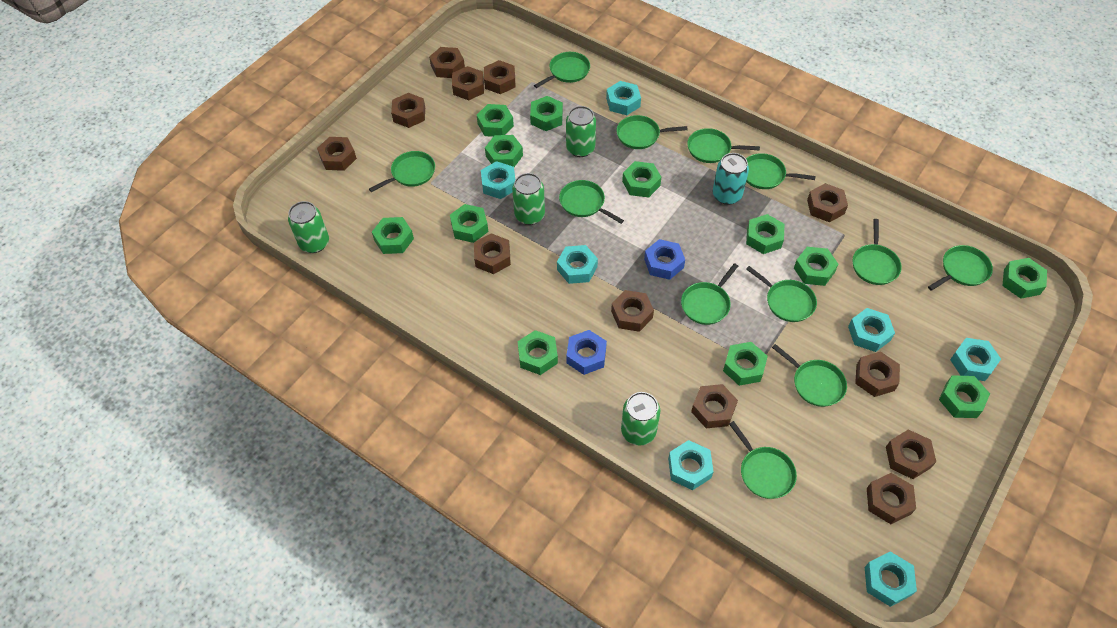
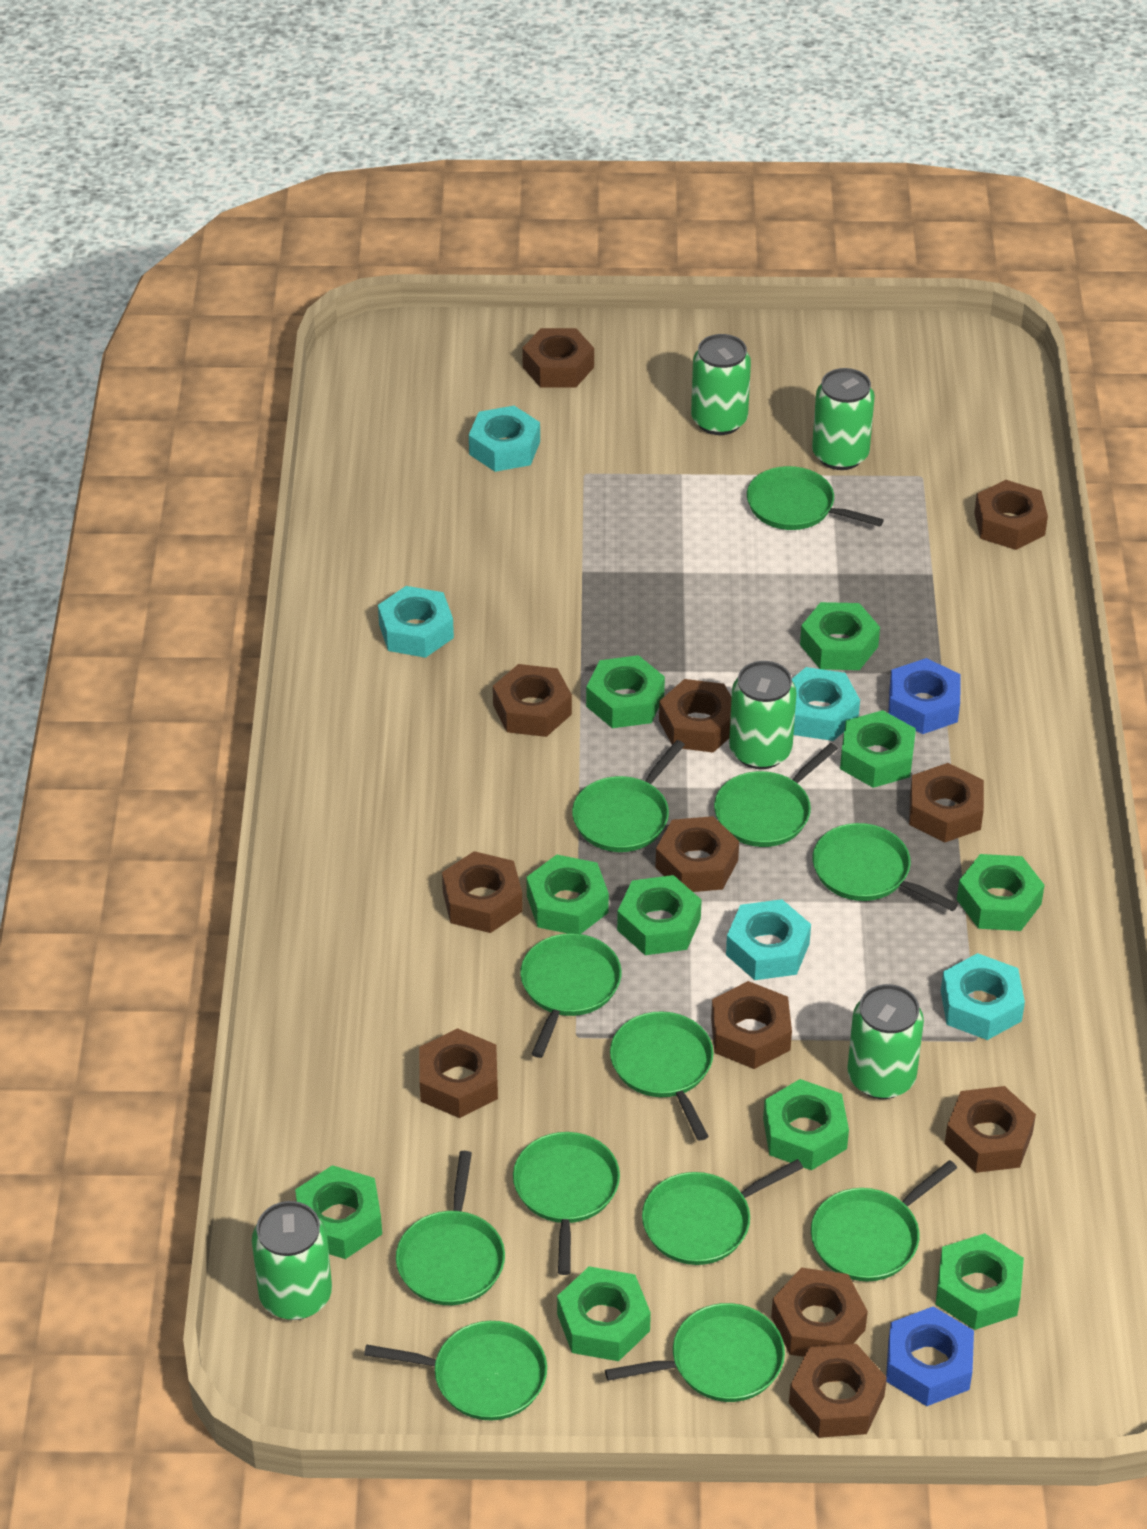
green can: [288,201,329,253] [512,173,545,225] [566,106,596,157] [621,392,660,446] = 4 -> [252,1201,332,1320] [691,334,751,435] [729,661,796,769] [812,368,875,470] [847,984,924,1099] = 5
green nut: [372,217,414,254] [450,204,488,243] [477,104,514,137] [485,135,523,167] [518,330,558,375] [530,96,563,131] [622,161,661,197] [723,342,768,386] [746,214,784,254] [794,247,838,286] [939,375,990,418] [1003,258,1047,299] = 12 -> [295,1165,382,1259] [527,854,609,934] [557,1266,651,1361] [586,655,665,728] [617,875,702,955] [763,1079,849,1170] [800,602,880,670] [840,710,916,788] [935,1233,1024,1330] [957,854,1044,931] = 10
turquoise can: [713,153,749,205] = 1 -> none = 0
turquoise nut: [481,161,515,199] [557,245,598,284] [606,81,641,115] [668,440,714,490] [848,308,895,352] [865,551,917,607] [950,338,1001,381] = 7 -> [378,586,454,658] [469,406,540,472] [726,899,811,980] [792,667,860,741] [941,953,1025,1040] = 5

